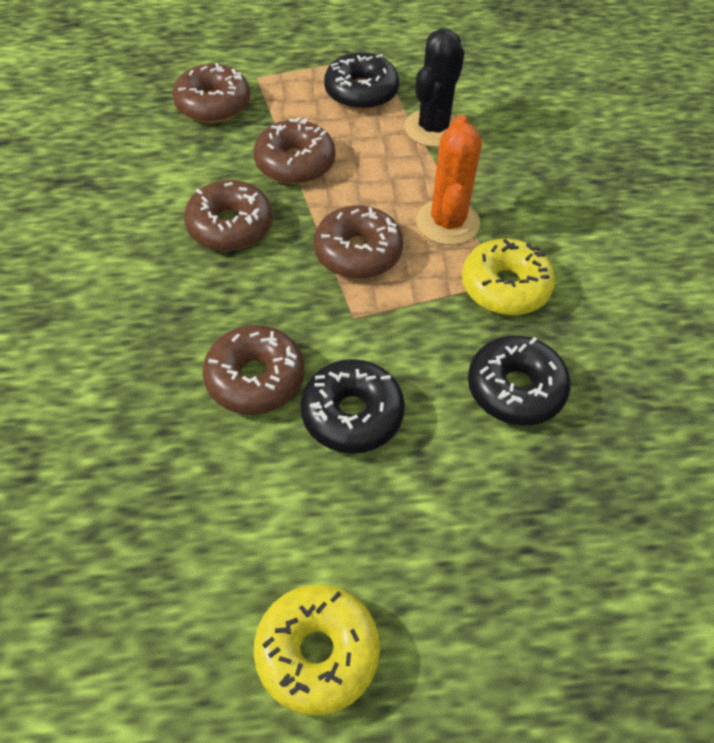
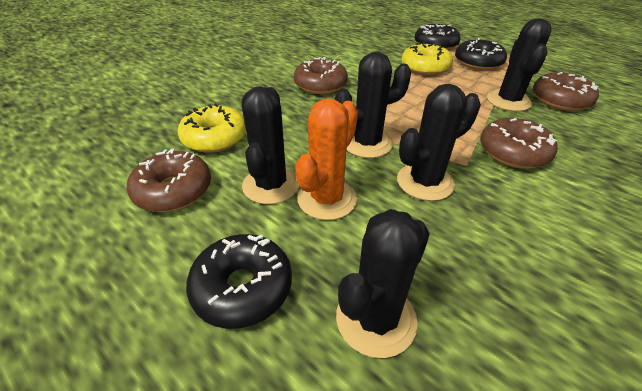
black cactus: [405,28,465,147] = 1 -> [241,86,299,204] [335,52,411,158] [336,209,430,358] [397,84,481,201] [487,18,552,111] = 5
brown donut: [172,63,250,123] [184,180,273,251] [203,325,305,415] [253,117,336,184] [314,205,403,279] = 5 -> [127,149,211,212] [294,57,348,94] [480,118,558,169] [533,72,599,111] = 4

